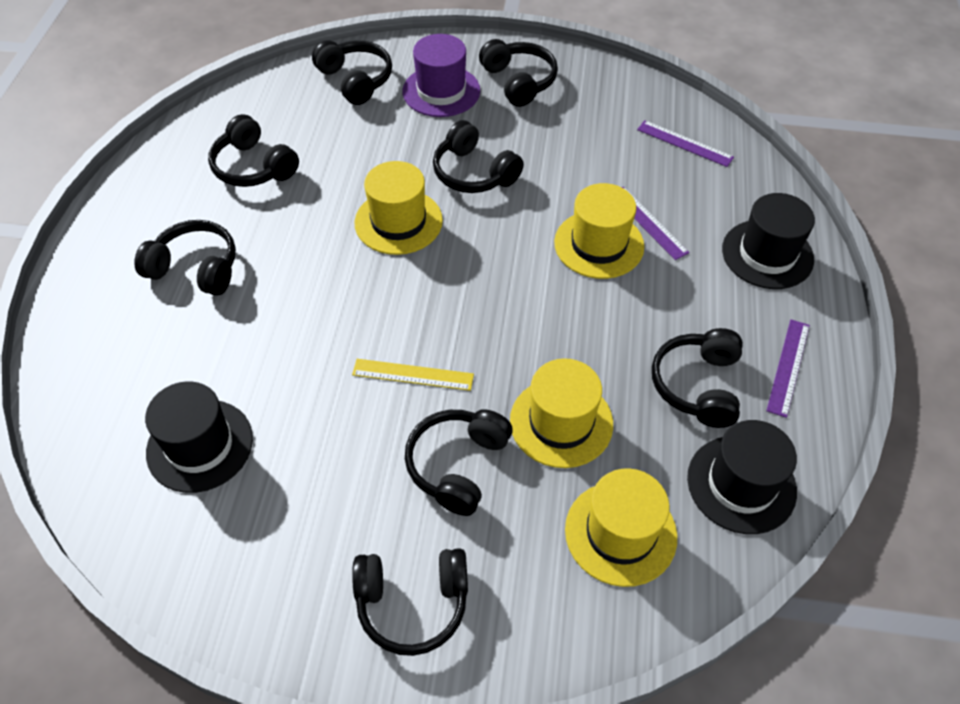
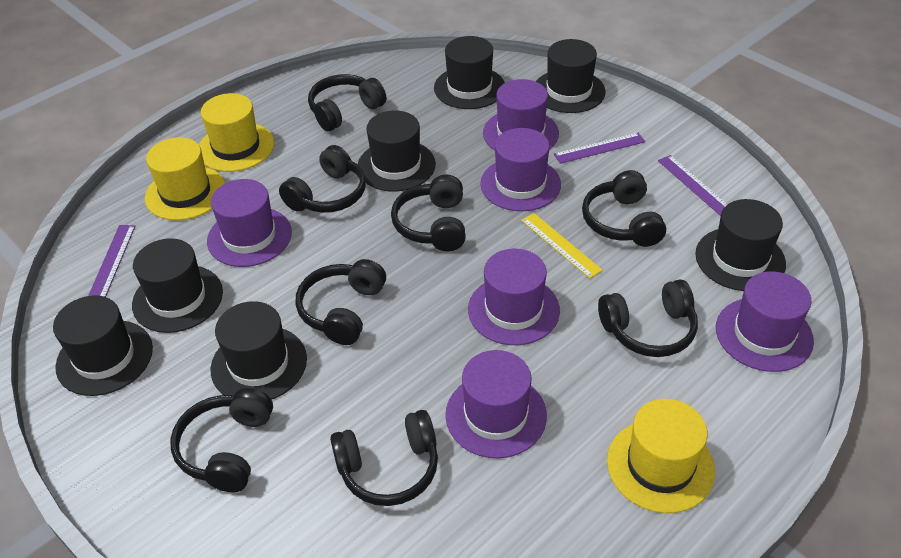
black hat: [145,381,253,493] [687,420,797,534] [722,193,815,289] = 3 -> [53,296,153,396] [132,238,223,333] [211,301,307,400] [358,110,436,192] [434,36,505,109] [536,39,606,113] [695,199,786,291] = 7
purple hat: [402,34,480,117] = 1 -> [207,179,292,267] [445,350,547,458] [468,249,560,345] [480,128,561,211] [483,79,559,150] [716,271,814,372] = 6
yellow hat: [354,161,443,255] [510,358,613,468] [554,183,644,279] [565,468,677,587] = 4 -> [145,137,225,220] [199,93,274,172] [607,399,715,513] = 3

